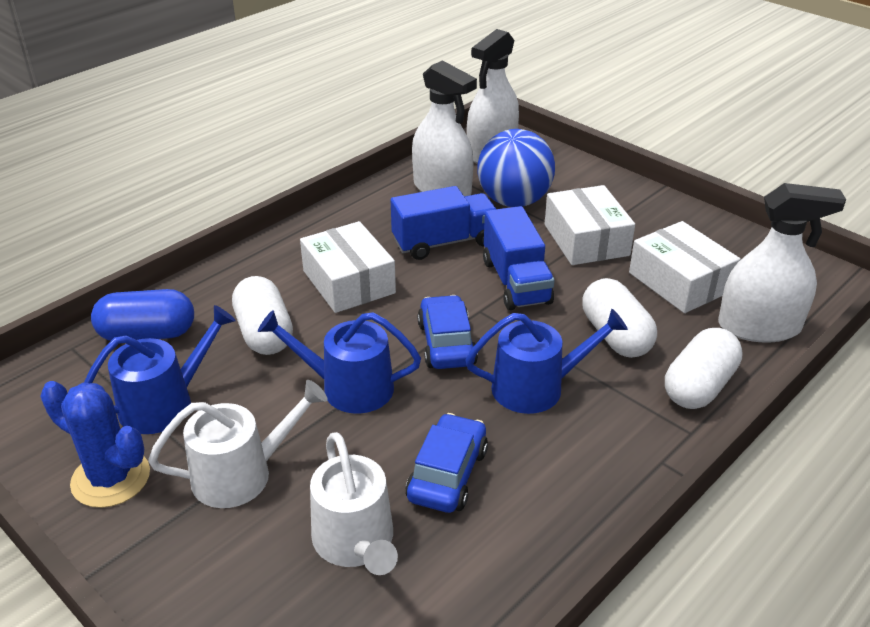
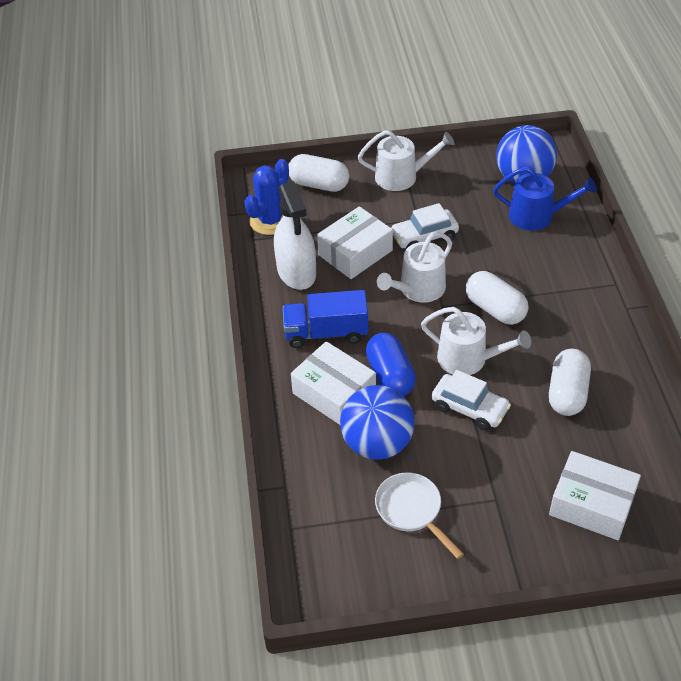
blue ball: [477,129,555,207] = 1 -> [340,385,414,460] [496,125,557,184] = 2
blue car: [406,413,488,513] [417,295,478,369] = 2 -> none = 0
blue truck: [391,186,496,260] [483,206,555,310] = 2 -> [283,290,368,348] = 1
blue watering can: [84,305,236,434] [258,310,421,414] [465,309,628,414] = 3 -> [493,167,597,231] = 1
white car: none = 0 -> [392,203,459,249] [432,370,511,430] = 2
white pan: none = 0 -> [375,472,464,559] = 1
white spray bottle: [412,60,477,196] [467,29,519,164] [718,183,846,343] = 3 -> [274,181,316,290] = 1
white watering can: [148,380,328,508] [310,432,398,575] = 2 -> [358,130,454,191] [377,232,452,303] [421,307,531,375] = 3

